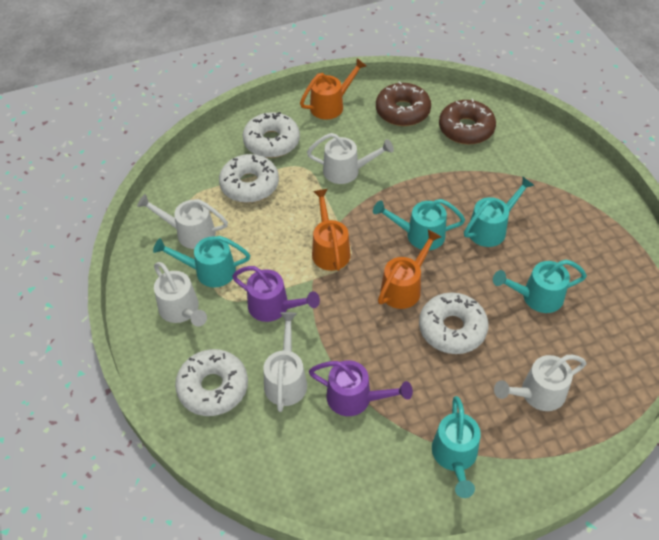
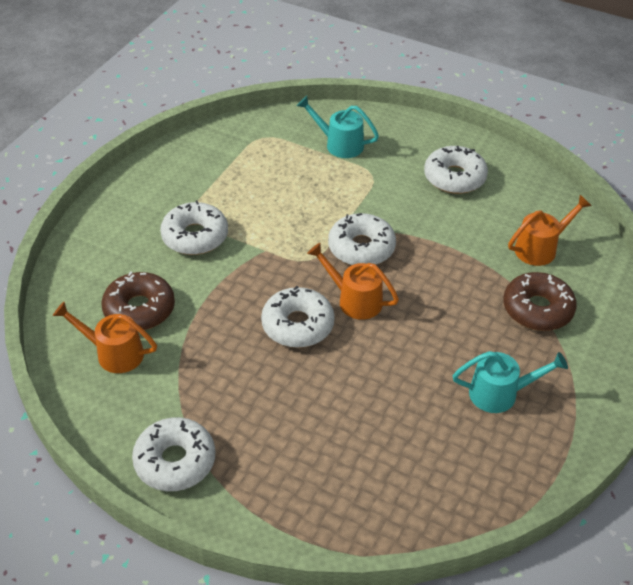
purple watering can: [232,266,320,322] [309,360,413,416] = 2 -> none = 0
turquoise watering can: [153,236,250,288] [373,199,465,250] [432,396,481,498] [464,177,534,247] [493,260,587,313] = 5 -> [297,96,379,158] [452,351,568,413] = 2
white donut: [175,349,248,416] [219,154,279,203] [243,112,300,158] [419,292,489,354] = 4 -> [132,417,215,491] [160,200,228,255] [261,286,335,348] [328,213,396,265] [424,146,488,194] = 5
white watering can: [137,194,228,249] [154,262,207,327] [264,312,307,412] [307,133,394,184] [494,355,586,411] = 5 -> none = 0

